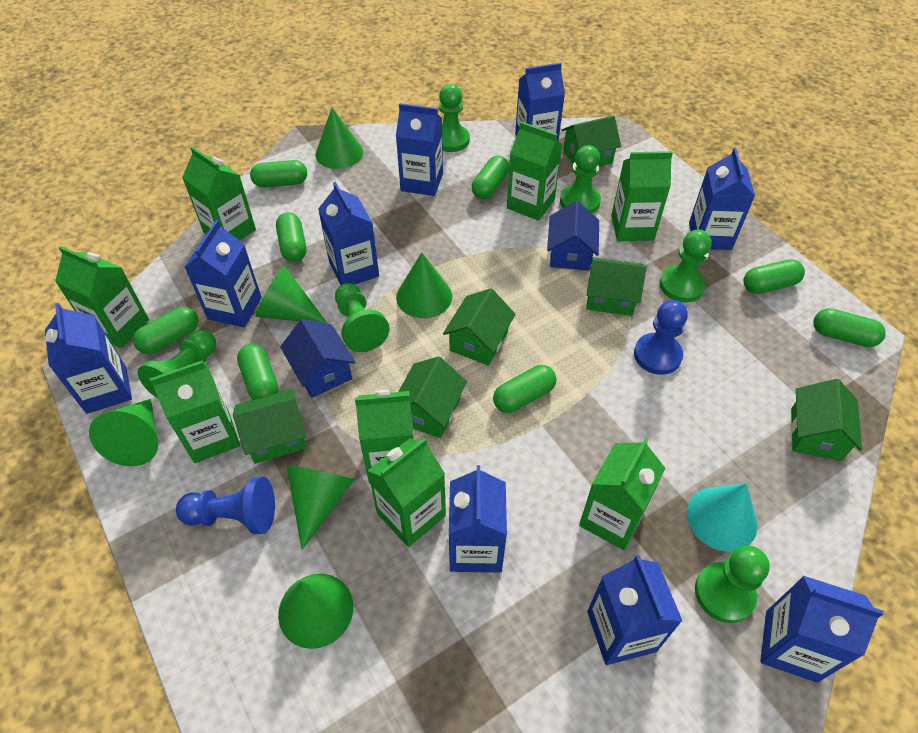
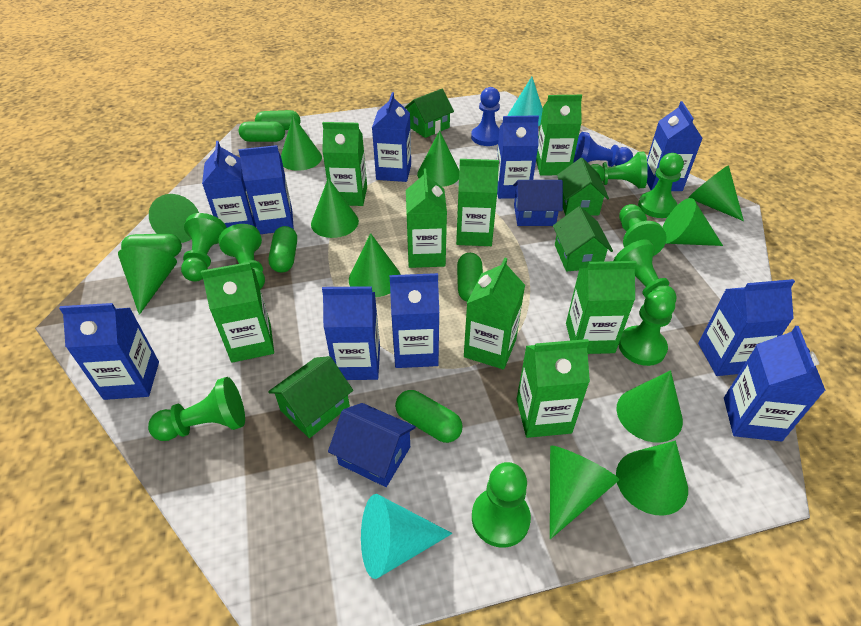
blue carton: [45,303,132,414] [185,220,262,327] [318,182,379,285] [396,103,443,196] [449,465,507,572] [515,62,565,141] [587,555,682,665] [689,148,755,250] [760,576,884,683] = 9 -> [59,303,159,400] [202,141,256,228] [238,145,294,234] [322,286,380,380] [372,92,411,182] [390,273,439,368] [497,115,539,199] [647,101,703,191] [698,279,795,376] [724,326,826,442] = 10
green capsule: [133,307,199,354] [237,344,279,400] [250,160,307,188] [276,212,306,262] [472,156,509,199] [493,365,556,413] [743,259,805,294] [813,308,886,347] = 8 -> [121,233,182,257] [239,121,285,142] [255,110,300,130] [269,226,297,273] [395,390,463,443] [457,253,483,302] = 6
green cone: [89,399,158,466] [255,266,327,323] [278,574,353,649] [286,465,355,550] [316,108,363,169] [396,252,452,318] = 6 -> [118,247,177,315] [149,194,199,243] [281,116,322,171] [311,178,359,238] [349,233,401,297] [417,131,459,187] [550,446,619,539] [616,370,683,443] [616,441,688,516] [662,198,723,246] [688,165,744,221] = 11
green house: [233,389,307,464] [398,356,467,438] [443,288,516,366] [562,116,621,166] [586,257,647,316] [791,379,862,461] = 6 -> [268,356,353,438] [404,89,454,138] [553,206,613,272] [557,158,609,216] = 4
green pawn: [137,330,216,398] [335,283,390,352] [439,84,470,152] [560,145,601,213] [660,230,712,303] [695,546,770,623] = 6 -> [148,377,245,441] [181,213,227,282] [218,224,265,289] [472,462,531,548] [591,151,648,189] [613,239,677,303] [619,204,667,256] [619,290,675,366] [638,153,684,218] = 9
turquoise cone: [687,483,758,552] = 1 -> [361,494,452,579] [508,77,543,126] = 2

